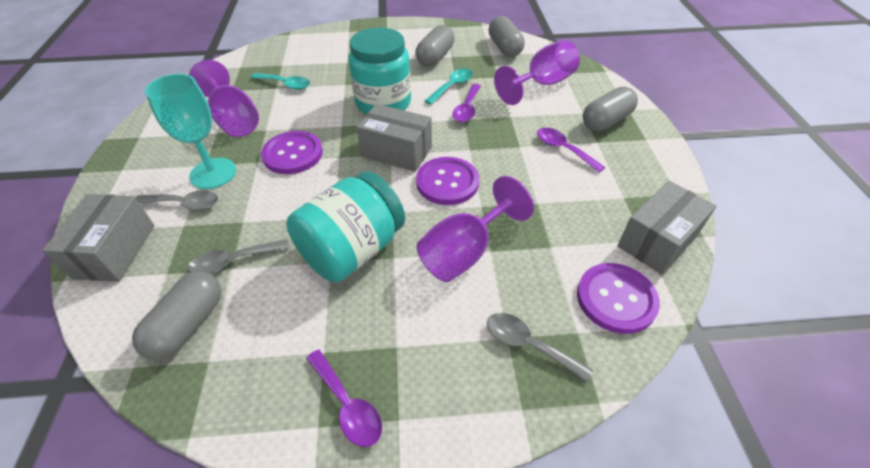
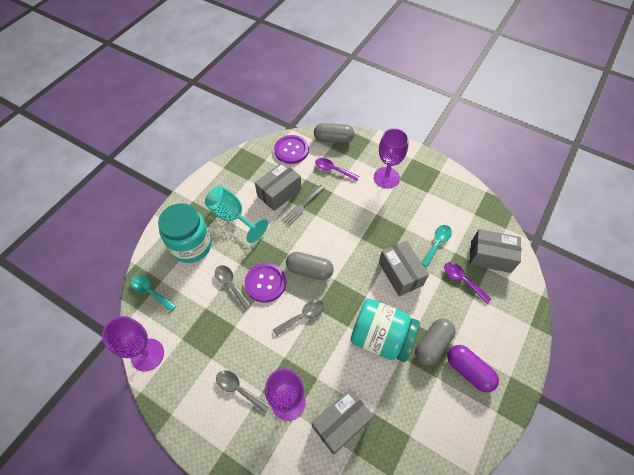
grey box: [42,194,155,282] [356,104,432,172] [617,181,716,275] = 3 -> [255,162,301,211] [312,388,373,455] [379,240,429,296] [470,229,521,273] = 4
grey capsule: [132,272,221,360] [415,25,455,66] [489,16,525,57] [583,87,638,131] = 4 -> [286,252,334,280] [314,123,354,143] [415,319,456,366] = 3
grey fork: none = 0 -> [282,185,325,225] = 1
purple button: [261,131,323,174] [416,157,479,205] [577,263,660,334] = 3 -> [245,263,286,303] [274,135,309,164] = 2
purple capsule: none = 0 -> [447,345,499,392] = 1
purple spoon: [306,349,382,447] [452,84,481,122] [537,128,605,172] = 3 -> [315,158,360,181] [444,262,491,303] = 2

